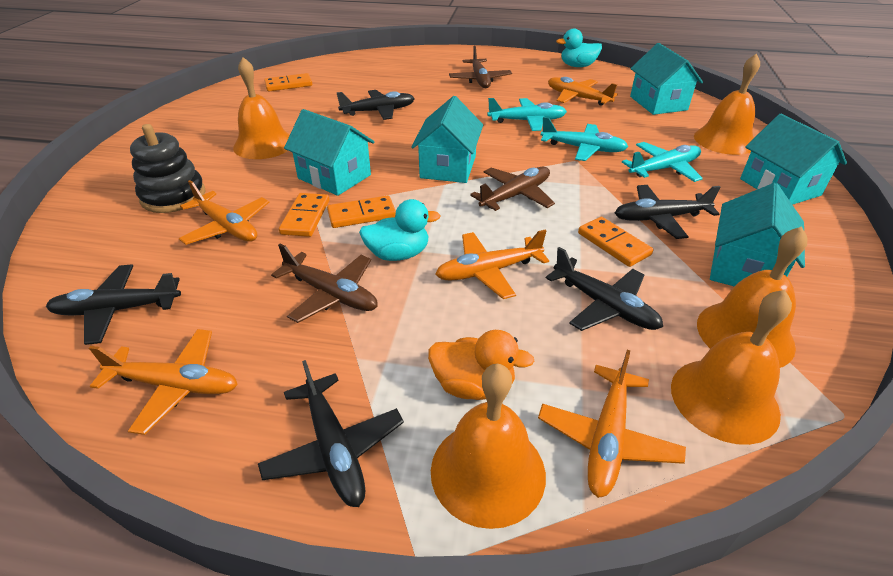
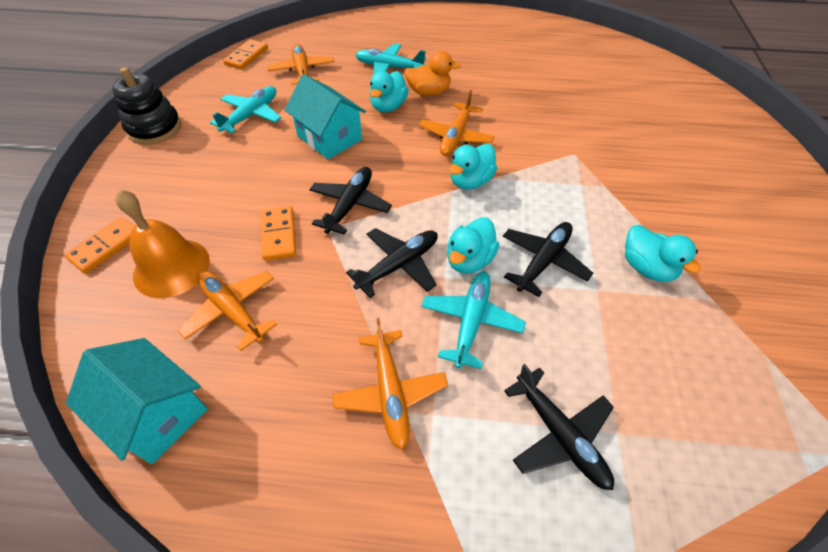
black plane: [46,264,181,345] [258,360,404,507] [337,90,415,120] [546,247,663,331] [615,185,720,239] = 5 -> [309,167,392,235] [346,228,438,298] [503,222,593,297] [504,364,614,490] = 4
brown plane: [271,244,378,323] [449,46,512,88] [470,167,555,211] = 3 -> none = 0
orange bell: [233,57,290,159] [431,364,546,529] [671,290,792,445] [694,53,760,155] [697,226,808,368] = 5 -> [115,190,210,298] = 1
orange domino: [264,73,312,91] [279,193,329,237] [327,195,396,228] [578,217,653,267] = 4 -> [64,217,134,274] [223,39,268,70] [261,206,296,261] = 3
orange plane: [89,329,238,435] [179,180,269,245] [435,230,549,299] [538,350,686,498] [548,77,618,106] = 5 -> [178,270,277,351] [267,43,334,85] [332,318,448,450] [419,90,494,156] = 4
turquoise duck: [359,199,441,261] [556,29,602,67] = 2 -> [370,71,409,112] [447,217,499,274] [449,144,497,189] [625,225,701,282] = 4
turquoise house: [284,109,375,196] [411,96,483,183] [630,43,703,115] [710,183,805,287] [740,114,847,205] = 5 -> [66,338,208,464] [284,74,366,159] = 2

